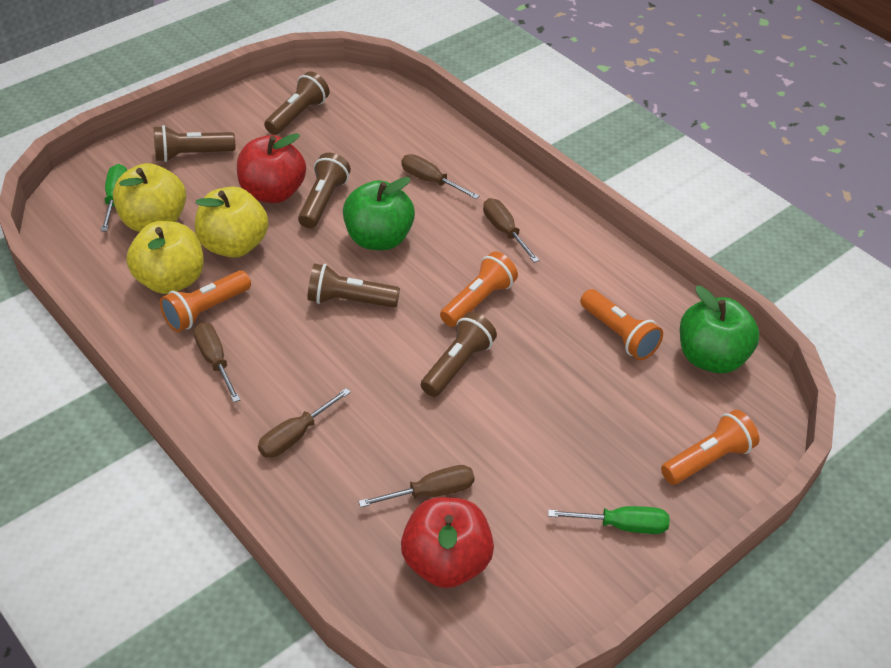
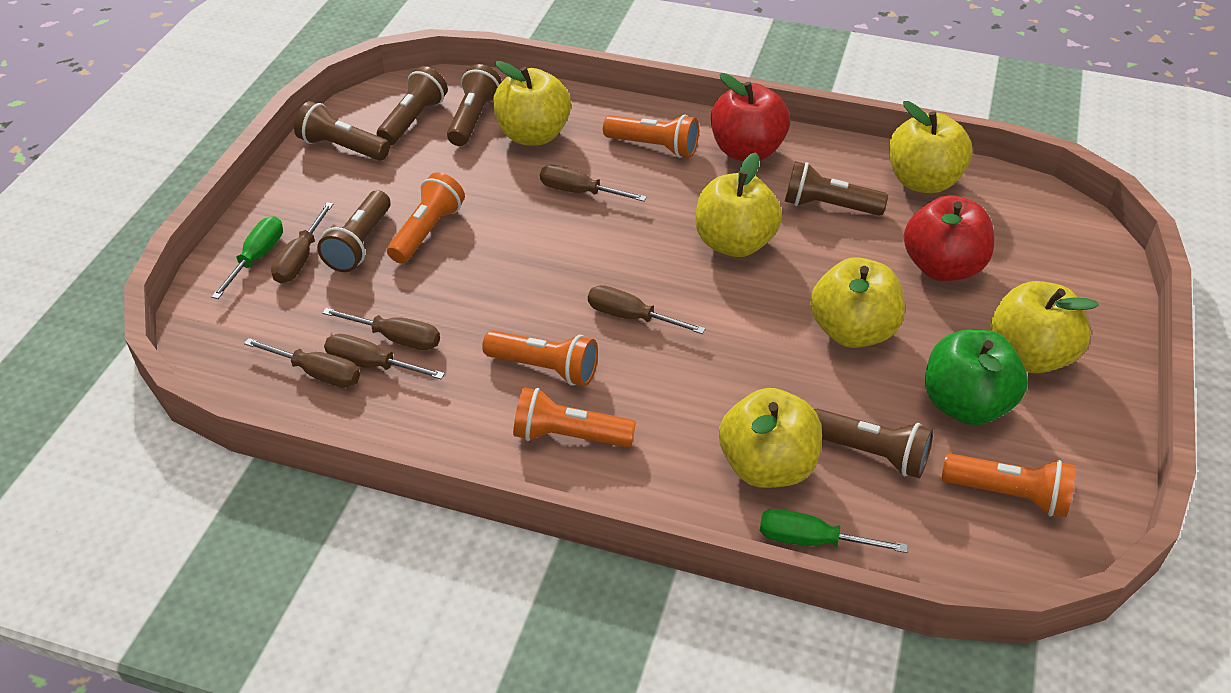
brown flashlight: [154,125,235,162] [264,71,330,135] [298,153,351,229] [307,263,400,308] [421,312,497,397] = 5 -> [294,101,390,161] [317,190,390,272] [377,66,448,146] [447,64,502,146] [785,161,888,216] [814,408,933,478] = 6
brown screwdriver: [194,322,240,402] [258,388,351,458] [358,465,474,507] [401,154,480,199] [483,198,539,263] = 5 -> [244,338,360,388] [271,202,333,283] [322,308,440,350] [324,334,445,379] [540,165,647,202] [588,285,706,334] = 6
green apple: [343,177,415,250] [680,286,760,373] = 2 -> [925,330,1028,425] = 1
orange flashlight: [160,270,251,332] [440,251,518,327] [580,289,663,360] [661,410,759,485] = 4 -> [387,173,465,264] [482,330,598,386] [513,387,636,448] [603,115,699,158] [941,453,1075,517] = 5
yellow apple: [113,163,186,232] [127,221,204,294] [195,187,268,258] = 3 -> [493,61,571,145] [695,152,782,257] [719,388,822,488] [810,257,905,348] [889,101,973,193] [990,281,1099,373] = 6

